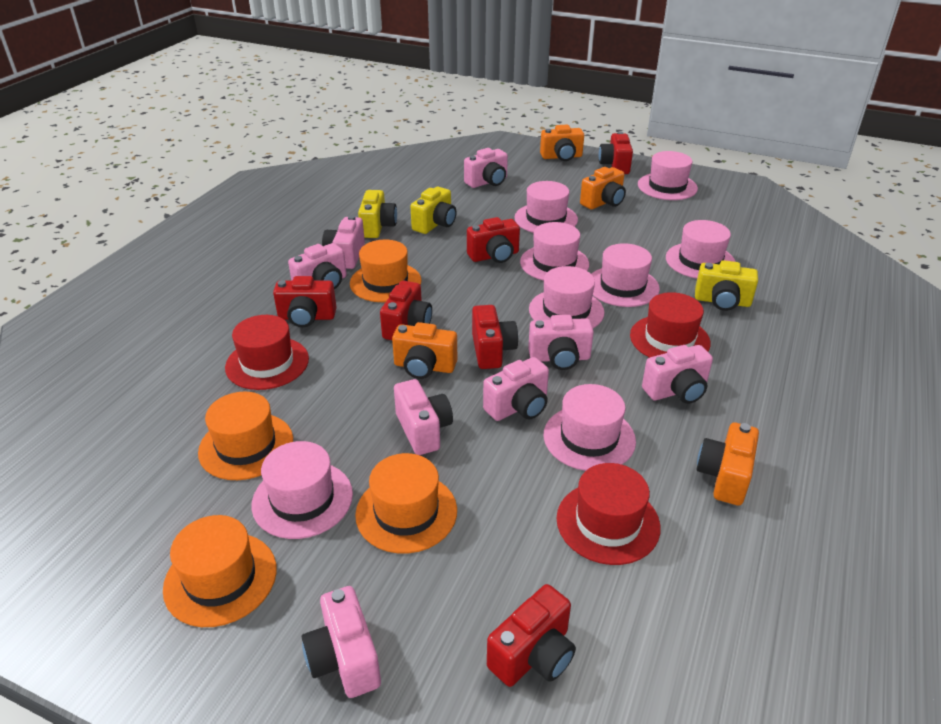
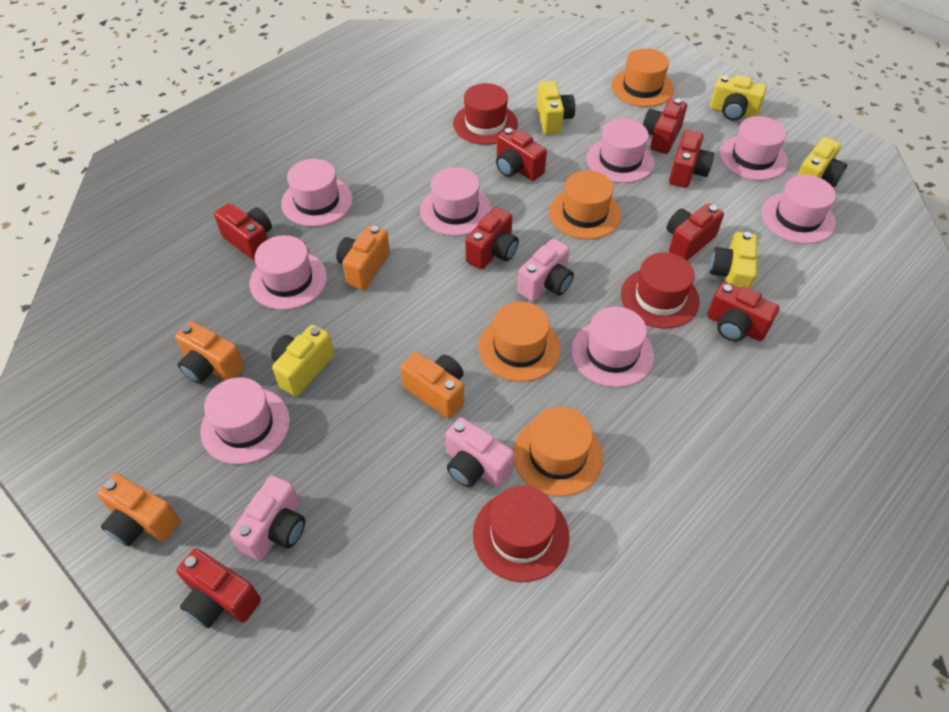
pink camera: [288,243,347,289] [302,586,381,698] [322,215,365,269] [394,379,453,455] [464,148,508,188] [483,357,549,421] [528,315,594,370] [642,345,713,404] = 8 -> [230,476,305,561] [445,417,514,488] [517,238,574,302] = 3
red camera: [273,276,337,327] [380,281,432,340] [467,217,520,263] [472,305,518,369] [487,584,576,687] [599,131,633,174] = 6 -> [176,549,261,628] [214,203,272,261] [465,207,519,269] [496,127,547,181] [643,99,687,154] [667,203,724,261] [669,130,714,188] [707,282,779,341] = 8
yellow camera: [358,190,397,238] [410,187,457,234] [695,260,758,311] = 3 -> [271,325,334,396] [536,81,575,135] [710,75,767,121] [710,232,757,289] [798,137,847,187] = 5

